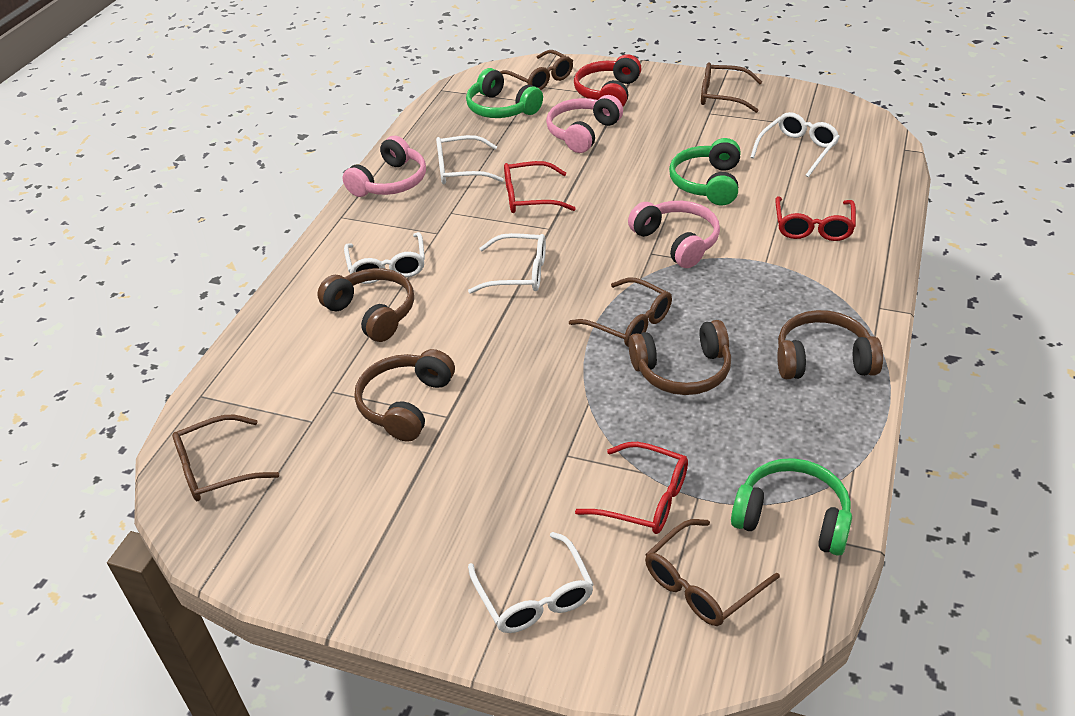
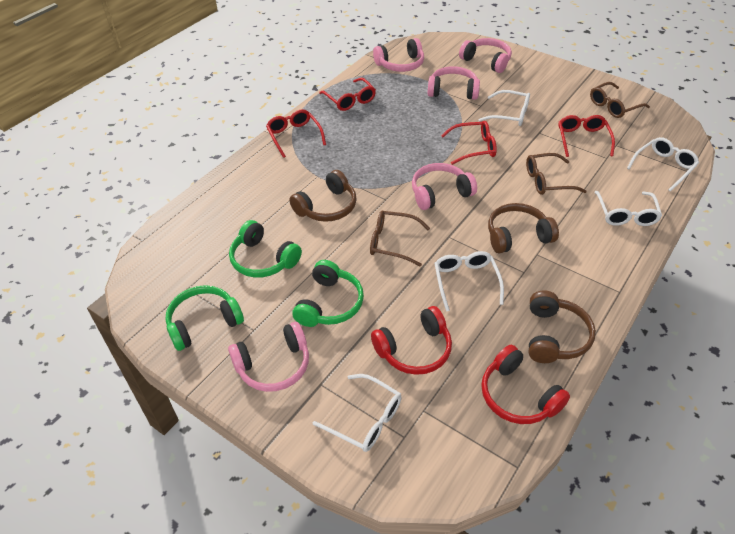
brown glasses: [172,415,279,501] [500,50,573,90] [569,278,672,347] [645,519,780,626] [701,62,762,113] = 5 -> [370,211,430,266] [526,153,587,195] [590,82,650,118] = 3
brown headphones: [317,268,414,342] [354,349,455,442] [629,320,731,395] [777,310,883,379] = 4 -> [289,170,356,222] [488,203,559,253] [529,290,596,363] = 3
pink headphones: [342,136,426,197] [546,95,623,153] [628,201,720,268] = 3 -> [228,322,309,392] [373,38,424,72] [412,163,477,210] [428,66,480,100] [459,38,512,73] = 5
red glasses: [504,161,576,213] [575,442,688,534] [775,197,856,241] = 3 -> [266,109,326,158] [319,78,376,111] [441,121,497,165] [558,115,615,157] = 4
red headphones: [574,54,642,107] = 1 -> [371,306,452,375] [481,345,570,424] = 2

